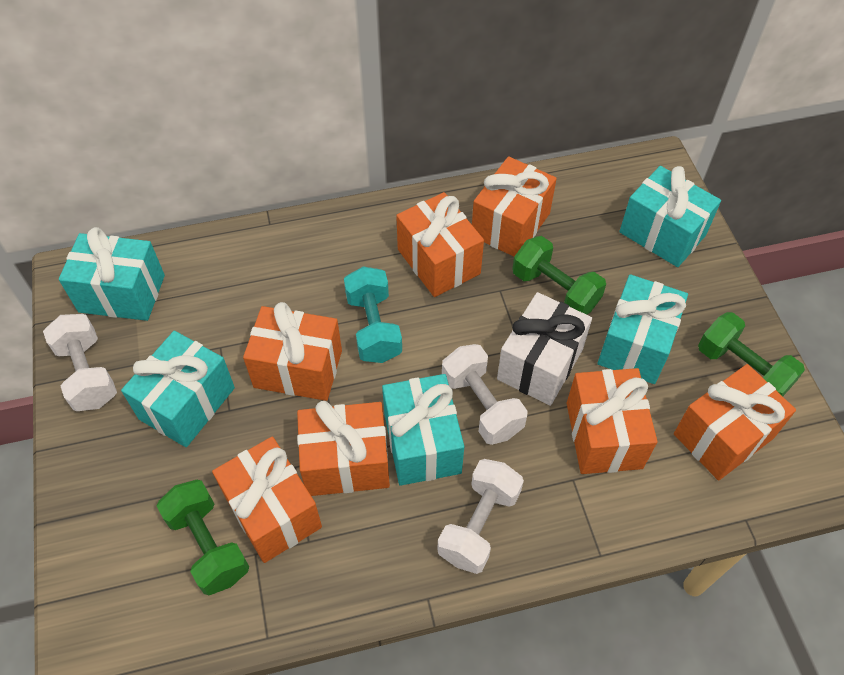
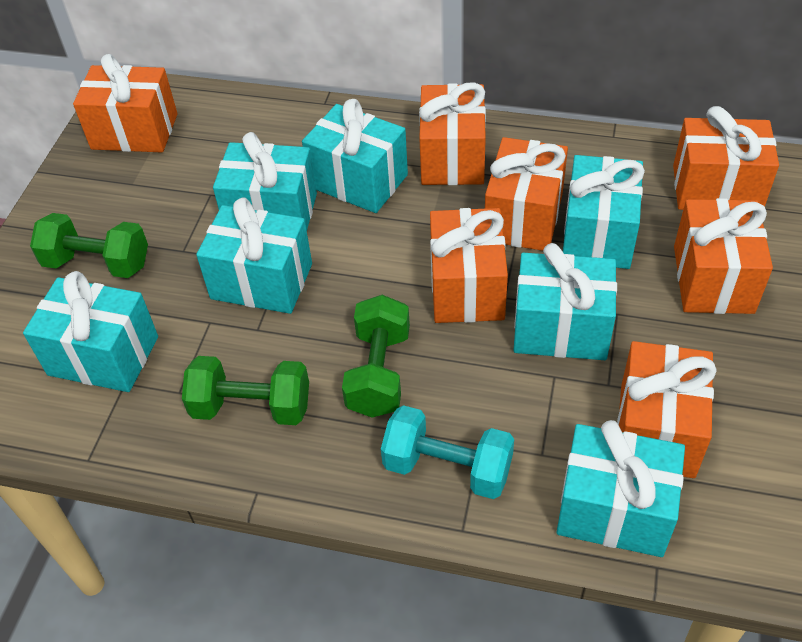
turquoise gift: [59,227,165,321] [121,331,235,447] [382,374,464,486] [597,274,688,384] [619,166,721,267] = 5 -> [23,271,158,392] [196,197,312,314] [213,132,317,230] [302,99,408,213] [513,243,617,360] [556,420,685,557] [563,155,645,269] = 7
white dumbbell: [43,314,117,411] [437,459,524,574] [442,344,528,445] = 3 -> none = 0
white gift: [497,292,592,406] = 1 -> none = 0

